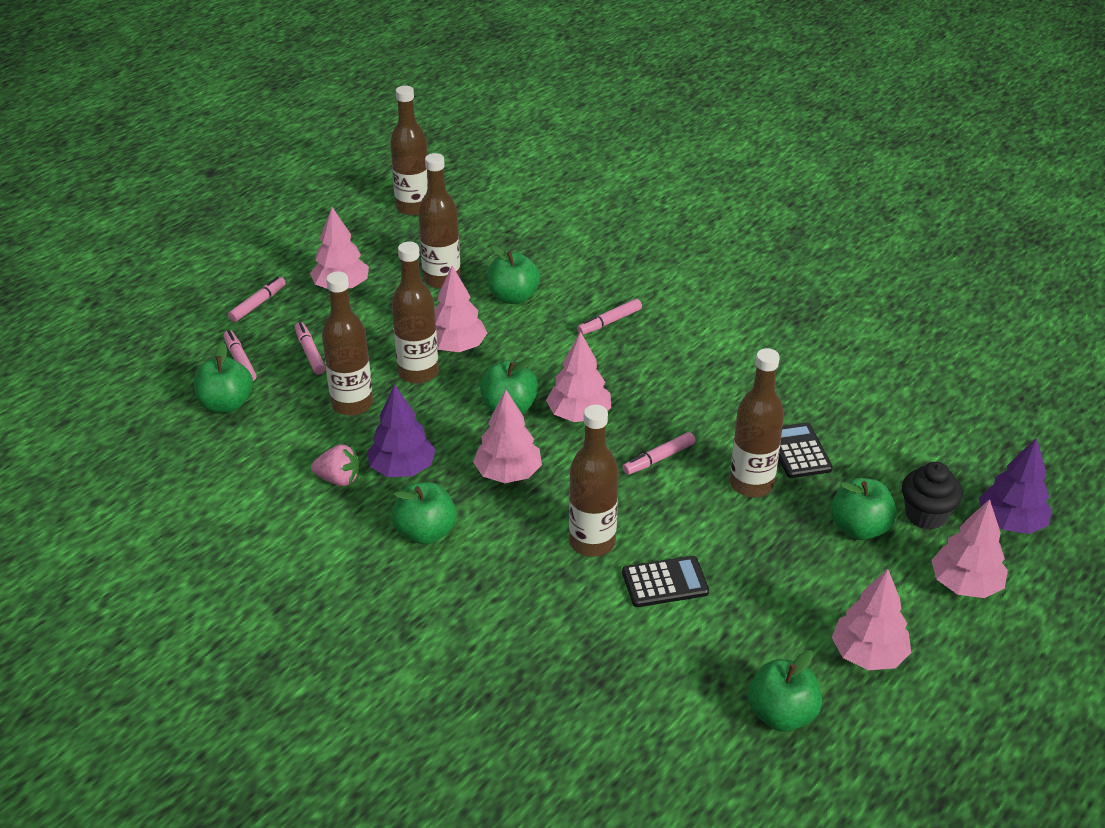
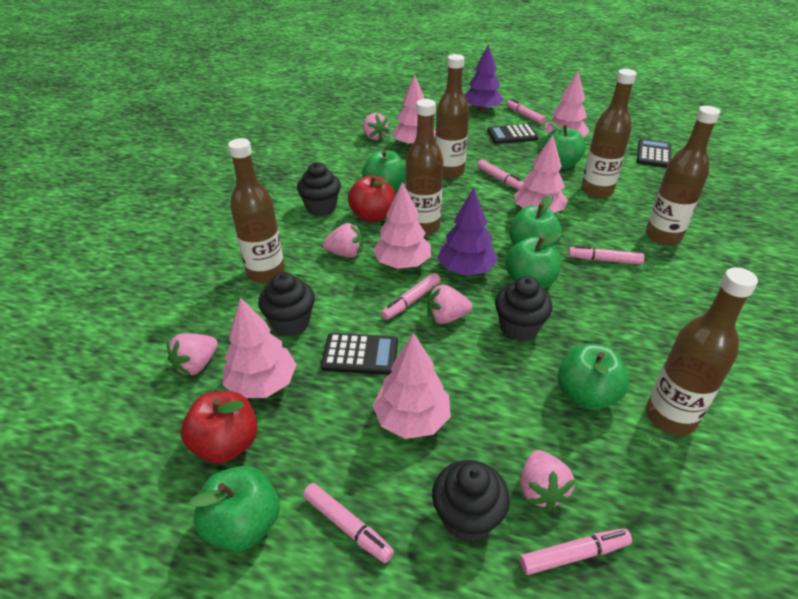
black calculator: [622,556,709,607] [779,422,833,478] = 2 -> [321,333,398,375] [487,124,539,144] [637,139,671,168] = 3
black cupcake: [902,462,963,530] = 1 -> [258,272,315,336] [297,162,341,216] [432,460,510,542] [495,276,552,341] = 4
pink marker: [224,330,257,381] [228,276,286,322] [295,322,326,375] [577,299,642,335] [622,432,695,475] = 5 -> [303,483,394,563] [381,273,441,320] [477,159,525,190] [506,99,546,124] [520,528,632,575] [568,245,645,265] = 6
pink strawberry: [311,444,360,486] = 1 -> [167,333,218,375] [323,223,363,258] [363,113,389,140] [427,284,472,324] [521,450,575,511] = 5
red apple: none = 0 -> [181,391,258,463] [348,175,395,222] = 2

